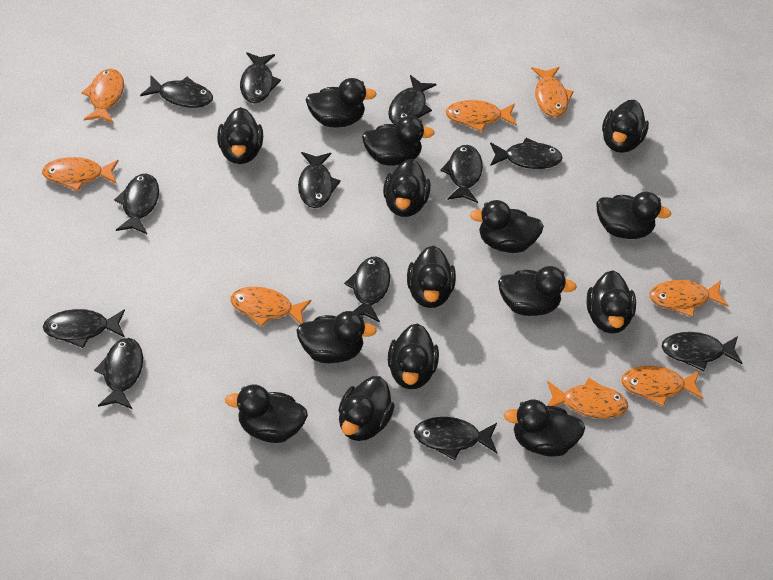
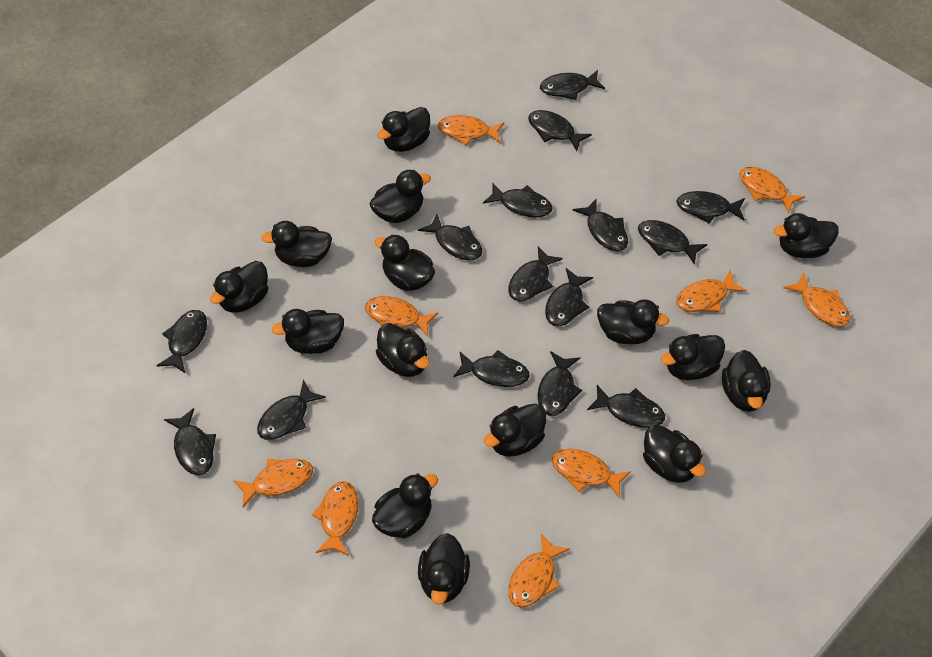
black fish: [43,309,125,348] [94,338,143,409] [114,174,159,234] [140,75,213,108] [240,52,281,103] [298,152,341,208] [344,257,390,322] [388,75,437,125] [414,417,497,460] [440,145,483,203] [490,138,563,169] [661,332,742,371] = 12 -> [156,310,207,373] [164,408,216,475] [257,380,326,440] [418,214,482,260] [453,350,530,387] [483,182,552,217] [508,246,563,301] [528,110,592,151] [538,351,582,416] [540,70,605,100] [545,268,593,326] [573,199,628,251] [587,385,665,428] [638,220,708,265] [676,191,745,224] = 15
orange fish: [42,157,119,191] [82,69,124,123] [231,287,311,326] [446,100,517,132] [531,67,574,117] [547,378,628,419] [621,366,703,407] [649,280,729,317] = 8 -> [233,459,313,508] [312,481,358,556] [365,296,438,337] [438,115,504,145] [508,533,570,608] [552,448,631,499] [676,270,746,312] [739,167,805,213] [784,273,850,327] = 9

